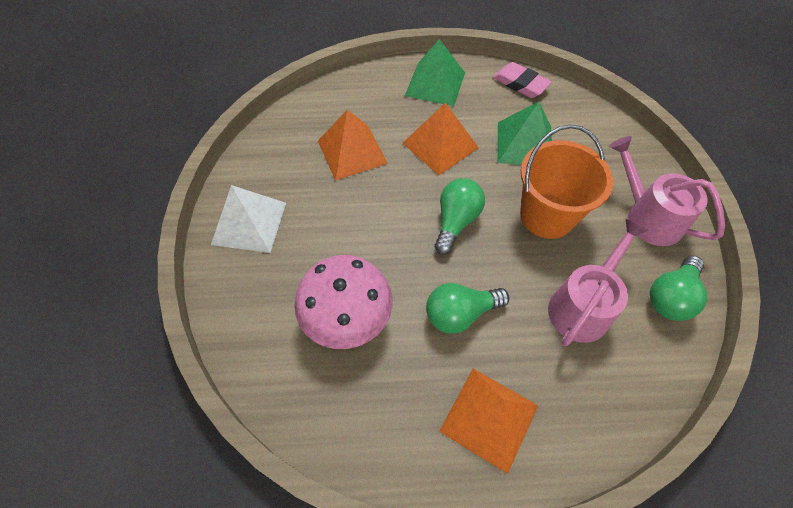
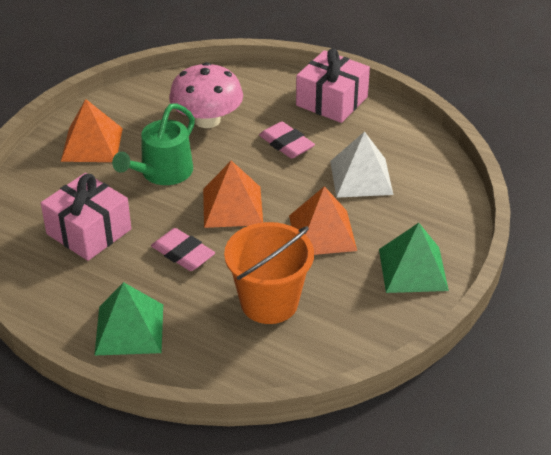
green light bulb: [426,283,509,334] [434,178,485,255] [650,256,707,321] = 3 -> none = 0
green watering can: none = 0 -> [112,103,195,185] = 1
pink eraser: [493,62,552,98] = 1 -> [151,228,215,271] [259,121,315,159] = 2
pink gift: none = 0 -> [41,173,131,261] [296,48,370,123] = 2
pink watering can: [548,219,649,346] [609,136,725,246] = 2 -> none = 0

